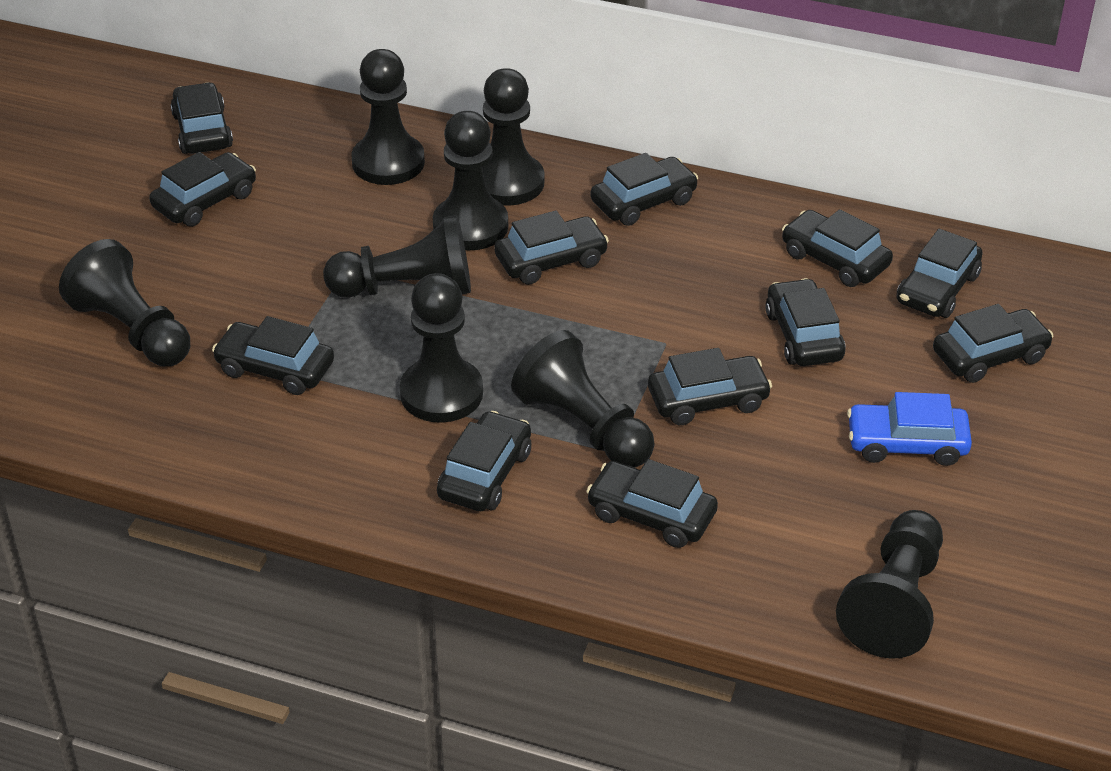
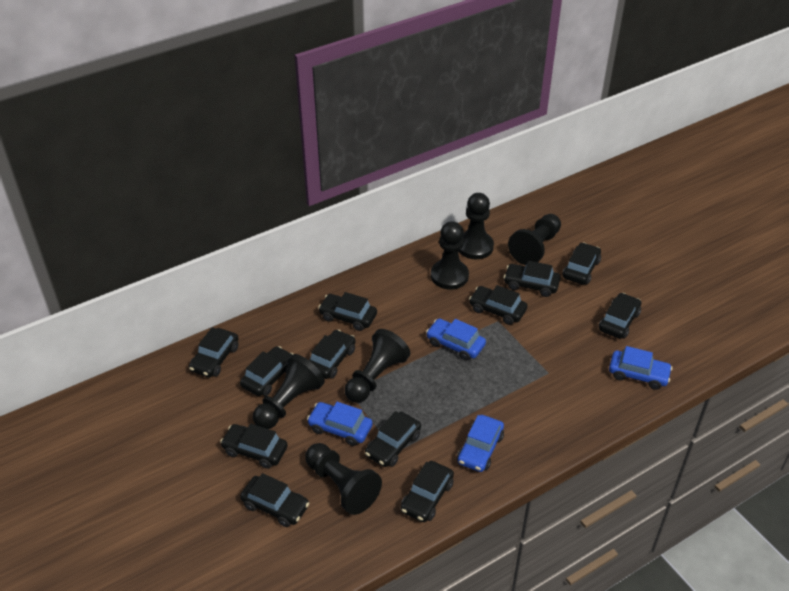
black pawn: [59,239,190,366] [323,215,471,298] [351,49,425,185] [400,273,483,423] [433,111,508,250] [482,68,544,206] [511,330,654,468] [836,510,943,659] = 8 -> [253,354,325,429] [305,443,382,515] [345,329,410,403] [431,221,469,289] [458,193,494,259] [508,214,561,265] = 6
blue car: [847,392,972,466] = 1 -> [307,402,373,446] [426,318,486,361] [457,415,504,472] [609,346,672,390] = 4

